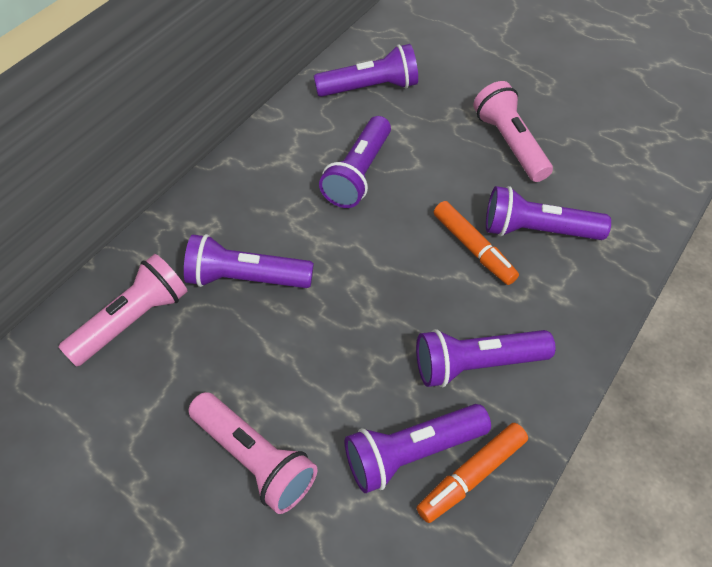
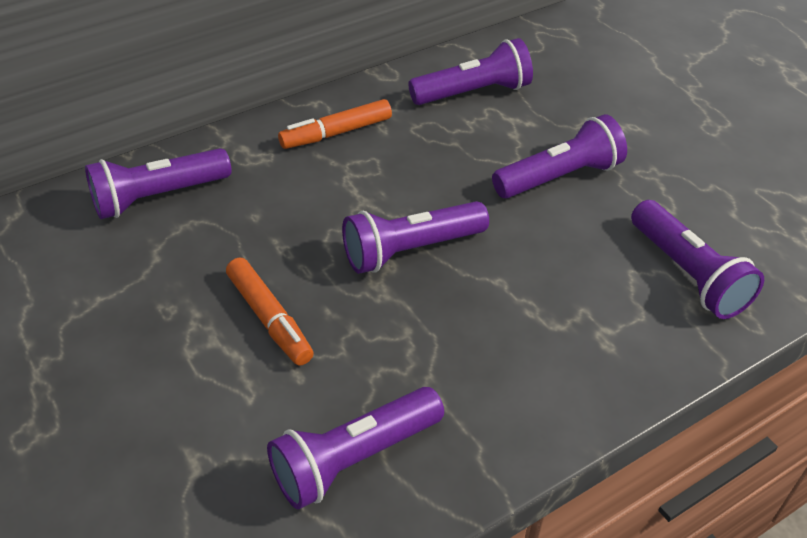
pink flashlight: [59,254,188,367] [188,392,318,514] [473,81,553,182] = 3 -> none = 0

